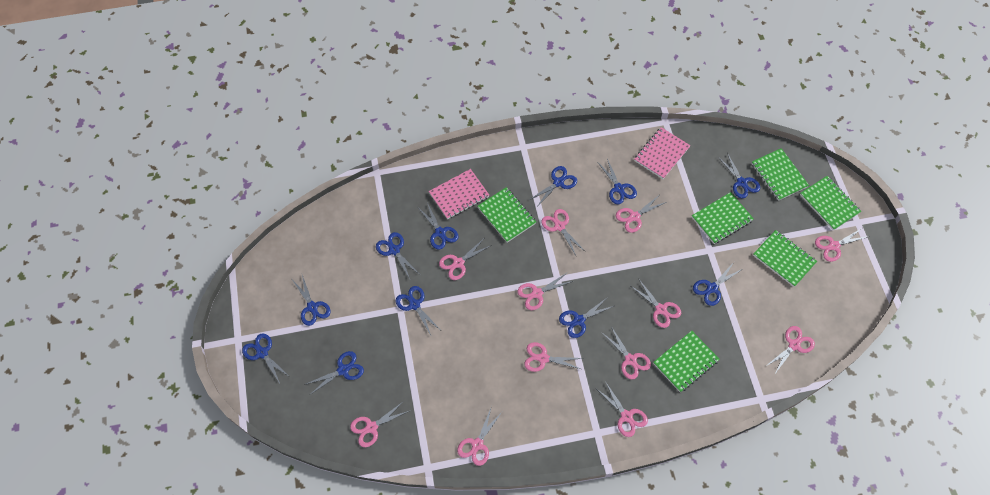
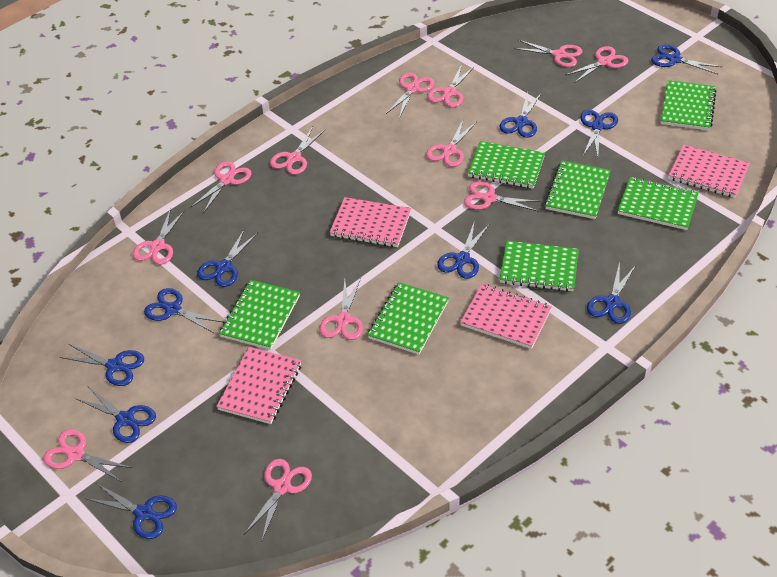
blue scissors: [242,333,291,383] [293,275,331,326] [304,351,364,394] [376,232,419,279] [396,286,439,335] [418,203,459,250] [529,166,577,205] [559,297,614,338] [598,158,637,204] [693,262,742,306] [718,153,760,198] = 11 -> [60,344,144,386] [75,386,156,443] [85,483,177,539] [144,288,223,333] [197,230,258,287] [437,221,489,279] [500,92,542,138] [580,110,618,157] [587,262,636,324] [651,45,722,74] = 10
green notebook: [478,187,536,242] [653,331,720,392] [692,192,754,244] [751,148,809,201] [753,230,817,287] [800,176,861,230] = 6 -> [219,280,300,350] [368,282,449,355] [468,141,545,189] [499,241,579,292] [544,160,611,219] [618,177,699,230] [661,80,716,130] = 7
pink notebook: [429,169,489,219] [634,127,690,179] = 2 -> [216,347,301,424] [330,197,411,247] [460,284,552,349] [668,145,750,198] = 4

